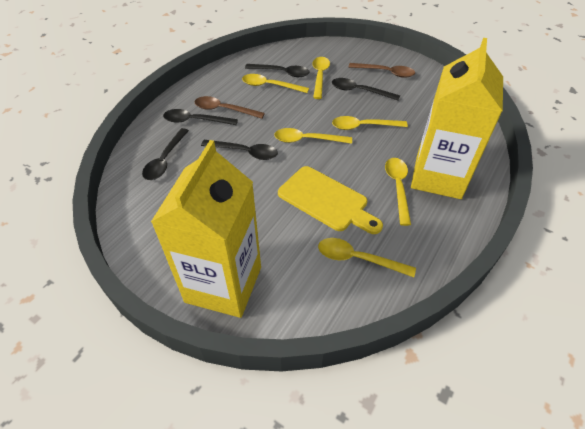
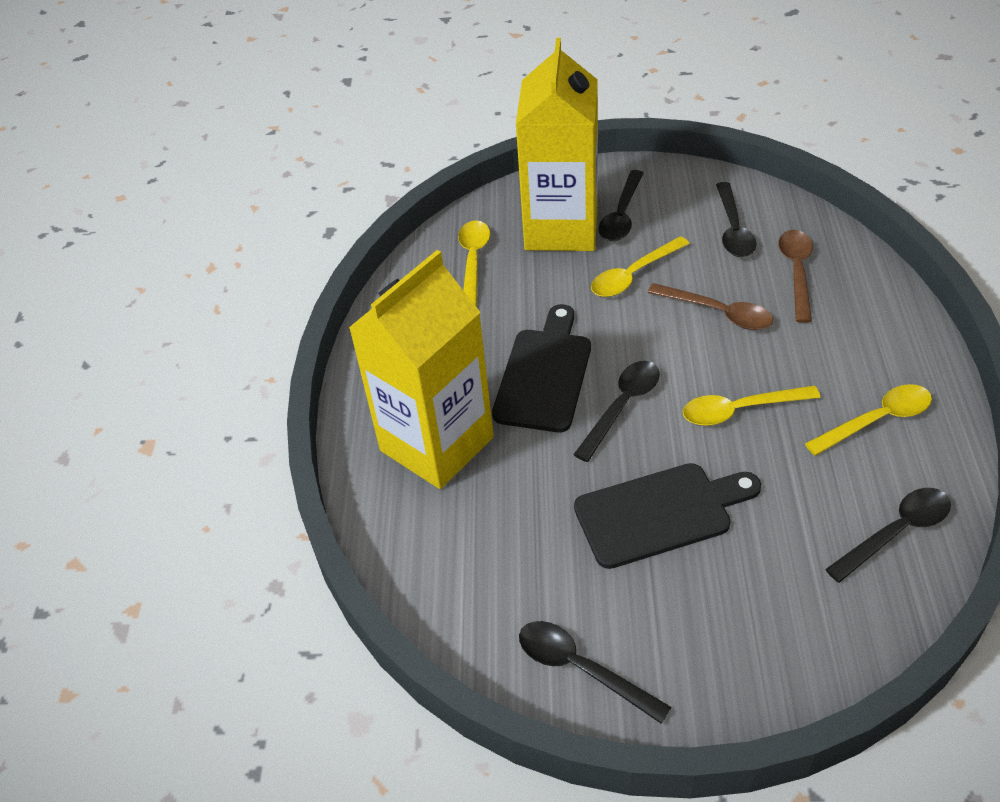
black cutting board: none = 0 -> [492,304,591,432] [574,463,761,569] = 2
yellow cutting board: [278,166,383,234] = 1 -> none = 0
yellow spoon: [242,74,309,93] [274,128,352,144] [312,57,330,99] [318,238,416,277] [332,116,408,130] [385,158,411,226] = 6 -> [458,220,490,307] [591,236,690,297] [683,386,821,426] [805,384,932,456] = 4

